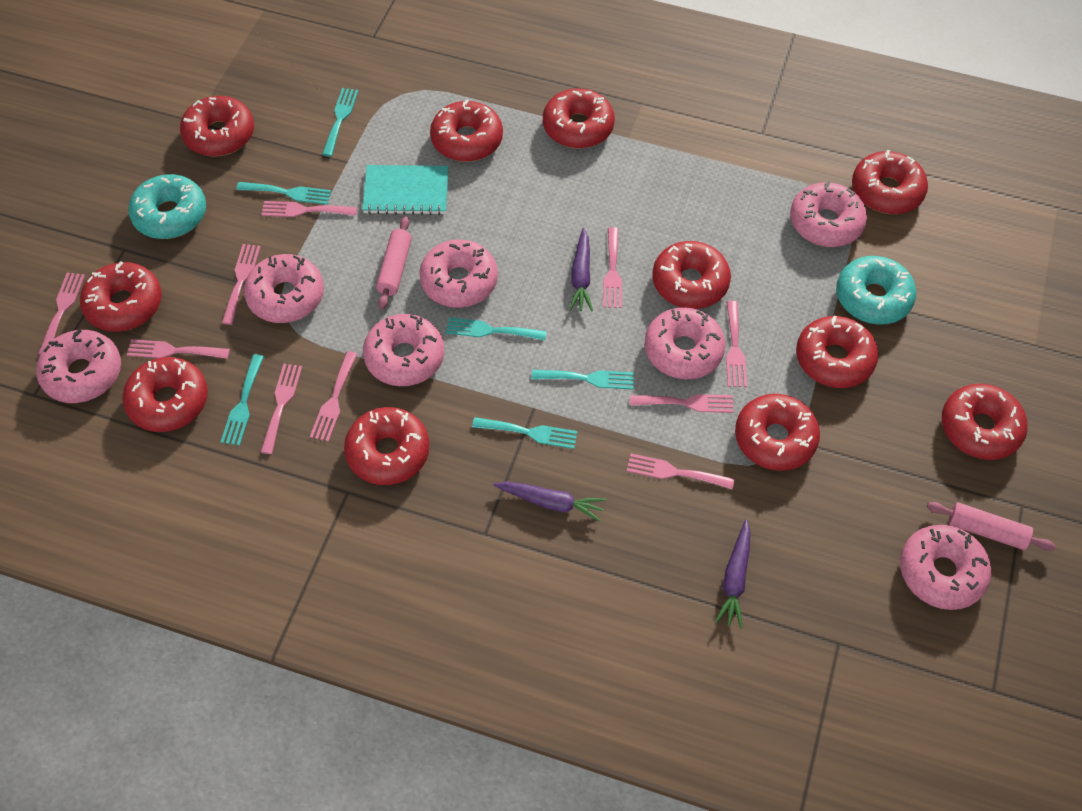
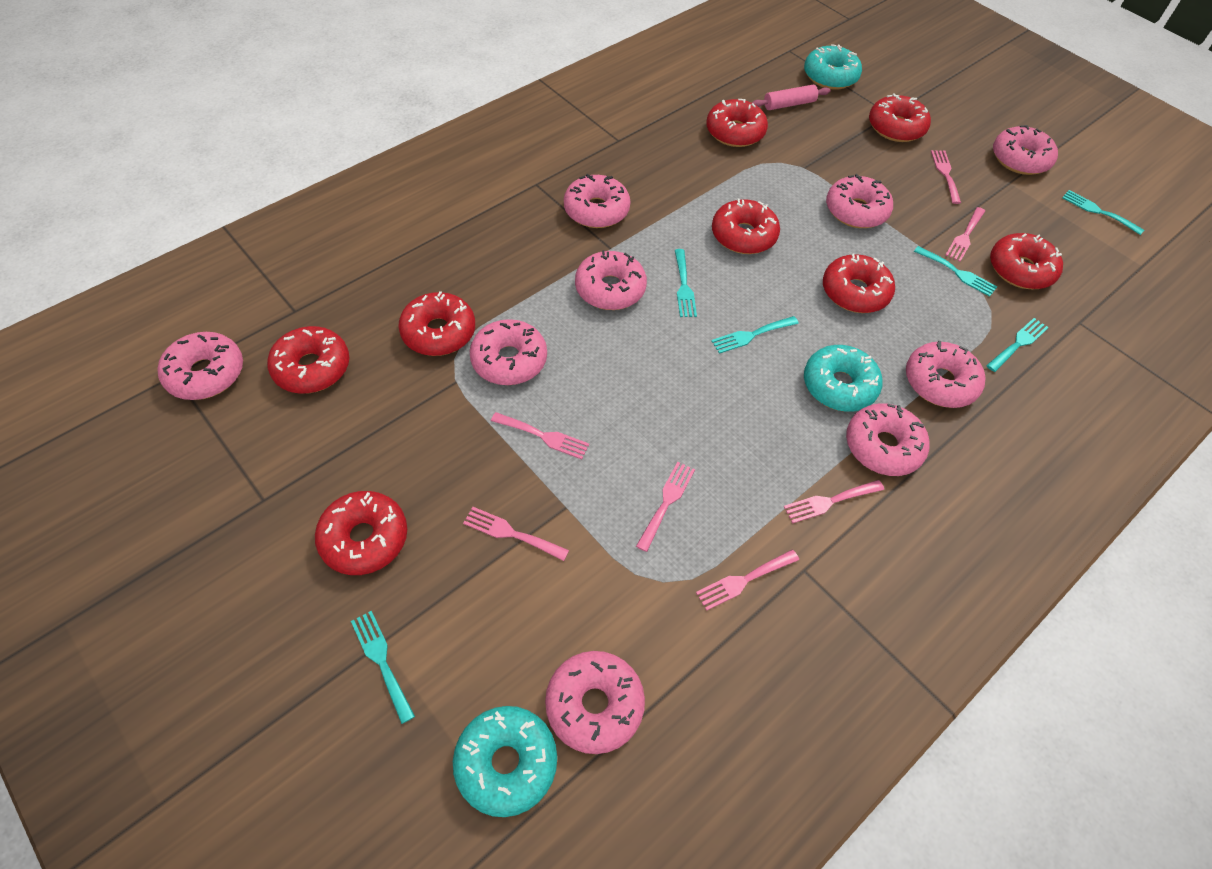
pink donut: [36,329,121,403] [244,254,324,323] [363,314,444,386] [419,239,498,308] [644,307,726,379] [790,181,867,247] [900,525,991,610] = 7 -> [158,332,243,400] [470,319,547,385] [545,651,645,754] [564,174,631,228] [575,250,647,310] [826,174,893,228] [846,403,930,476] [906,341,985,408] [993,125,1058,175] = 9
pink fork: [38,272,85,355] [127,339,230,359] [222,244,261,325] [261,201,357,217] [261,364,302,454] [310,351,357,442] [603,227,622,308] [627,454,734,489] [630,394,734,413] [726,301,747,387] = 10 -> [463,507,569,561] [491,412,589,459] [636,462,695,552] [696,550,799,611] [784,480,884,524] [931,150,961,204] [945,207,985,262] = 7
pink rolling pin: [376,216,412,309] [927,502,1055,551] = 2 -> [752,84,830,110] = 1
purple carrot: [493,481,606,522] [569,228,593,312] [715,519,751,629] = 3 -> none = 0
red donut: [80,262,162,332] [122,357,208,432] [180,96,254,157] [344,407,429,485] [430,99,503,162] [543,88,615,149] [652,241,731,309] [735,394,820,471] [796,316,878,388] [852,150,928,214] [942,384,1028,460] = 11 -> [267,326,349,393] [315,491,407,575] [398,291,475,356] [706,99,768,147] [712,198,780,254] [823,253,895,313] [869,94,931,142] [990,233,1063,289] = 8
turquoise donut: [128,174,206,239] [836,256,916,325] = 2 -> [453,706,557,817] [804,44,862,90] [804,345,882,412] = 3
turquoise notebook: [362,165,449,215] = 1 -> none = 0

